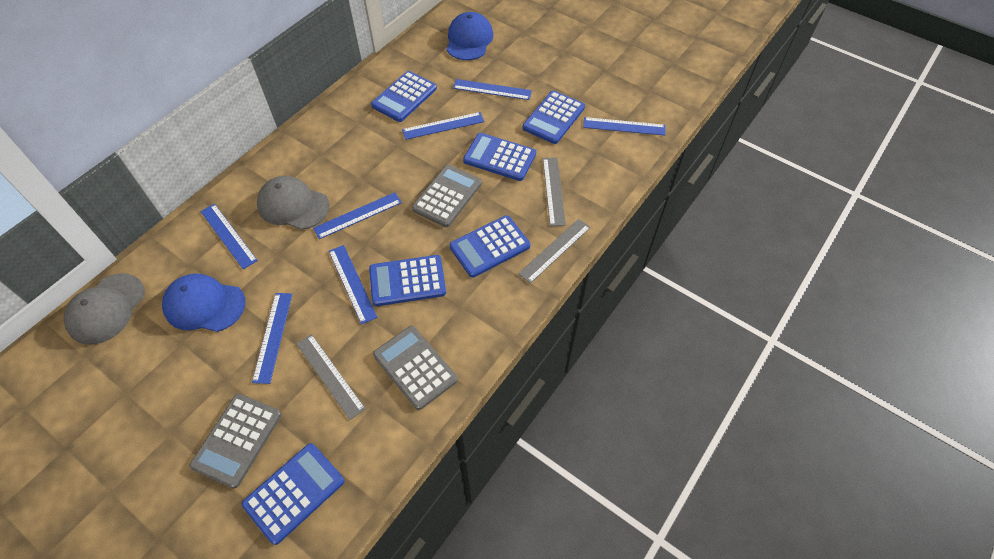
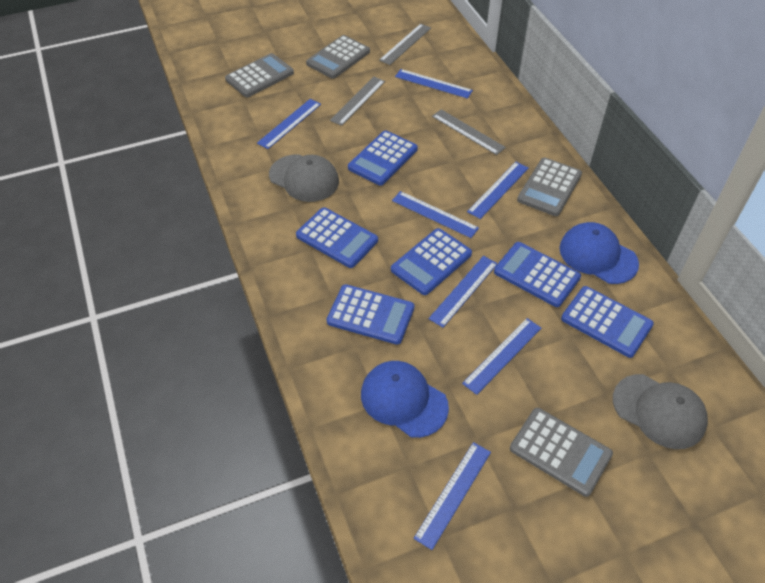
grey calculator: [190,394,281,489] [373,326,458,410] [412,165,482,227] = 3 -> [225,53,294,97] [306,35,370,79] [510,408,613,497] [517,158,582,216] = 4

